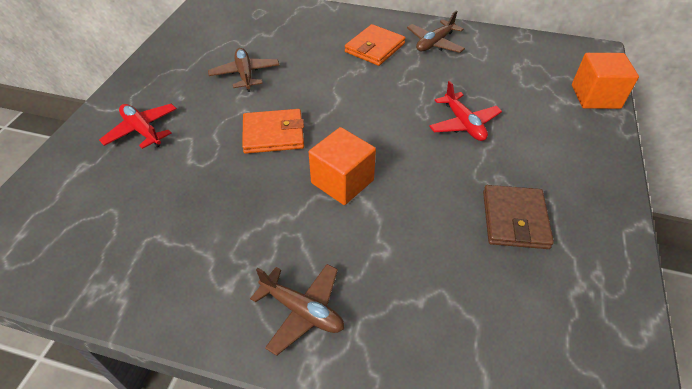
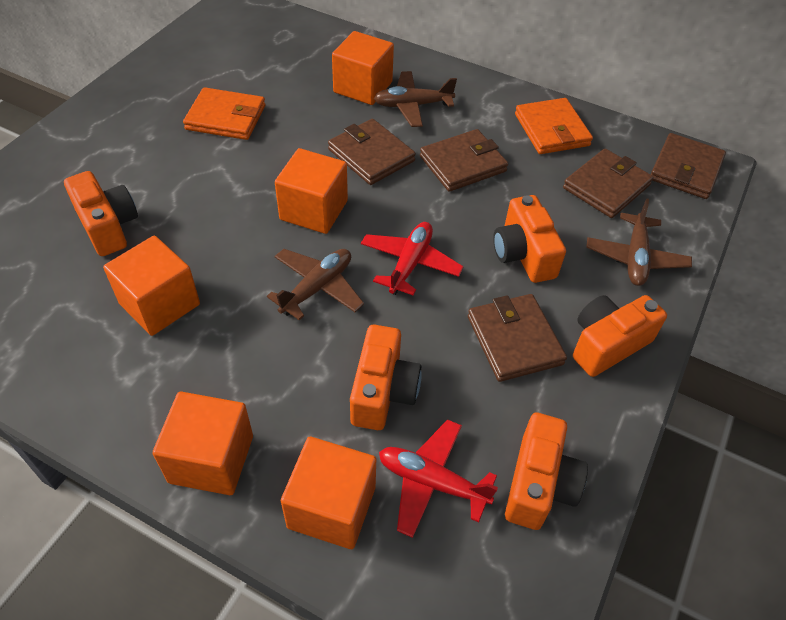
brown wallet: [483,185,554,249] = 1 -> [328,119,416,185] [420,129,508,192] [468,294,567,382] [563,149,654,218] [651,133,726,199] = 5
orange camera: none = 0 -> [64,171,138,256] [350,325,422,430] [493,195,566,283] [505,413,588,530] [573,295,667,377] = 5
orange cube: [309,127,376,205] [572,53,639,109] = 2 -> [103,236,200,336] [153,391,253,495] [275,148,348,234] [281,437,376,549] [332,31,394,105] = 5

